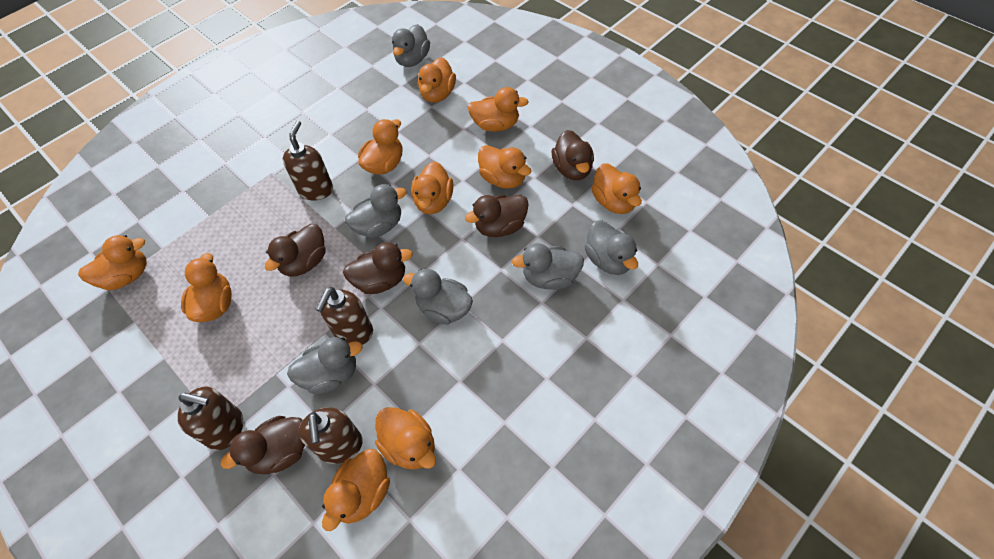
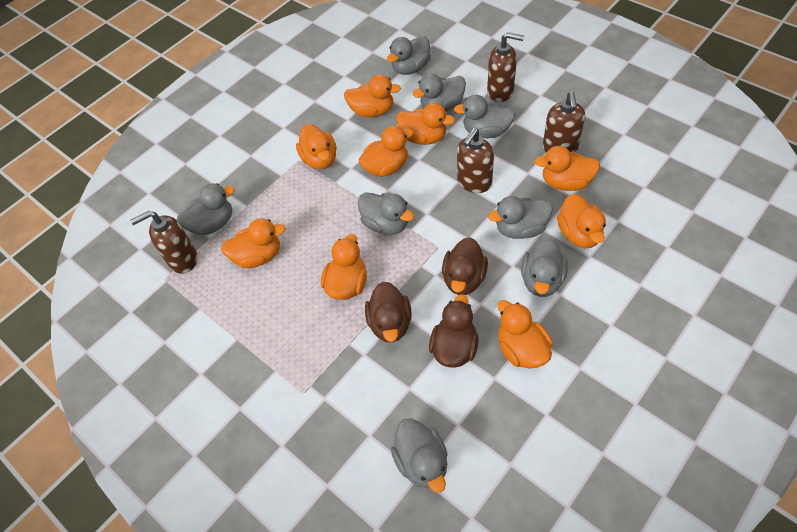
brown duck: [221,416,305,474] [265,224,326,277] [343,242,413,294] [465,195,529,237] [552,130,594,180] = 5 -> [365,281,412,342] [429,294,479,368] [442,237,488,295] = 3
grey duck: [287,337,362,394] [345,184,407,238] [392,24,430,67] [403,269,473,325] [512,243,584,290] [584,220,638,275] = 6 -> [177,183,235,235] [358,192,414,234] [387,35,431,75] [391,418,448,493] [412,74,466,112] [454,95,515,138] [488,196,553,239] [521,238,568,297] = 8
orange duck: [78,235,147,291] [181,253,232,322] [322,449,390,531] [358,119,402,175] [375,407,436,470] [411,161,453,214] [418,57,456,103] [468,87,528,132] [478,145,531,189] [591,163,642,214] = 10 -> [221,218,286,268] [296,124,337,169] [321,234,367,300] [344,75,401,117] [359,126,413,177] [397,103,455,145] [498,300,553,368] [534,146,600,191] [557,194,606,248] = 9

